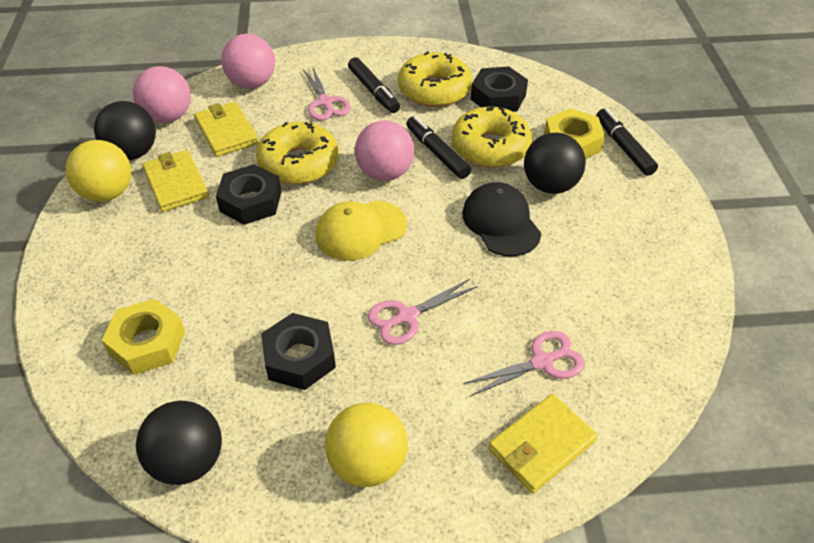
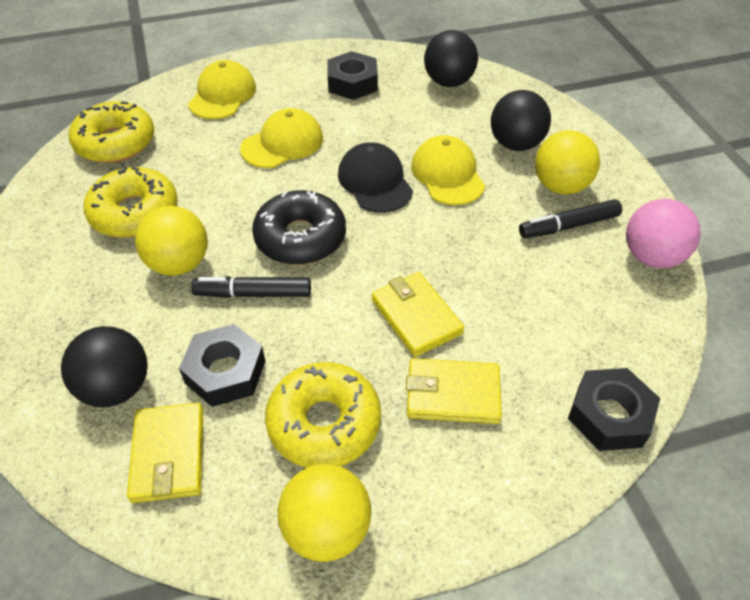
black donut: none = 0 -> [252,190,346,265] = 1
black marker: [348,57,400,113] [406,116,471,179] [596,108,658,176] = 3 -> [191,276,311,298] [519,199,622,238] = 2
pink ball: [133,66,191,123] [221,34,275,88] [355,120,414,181] = 3 -> [626,199,701,268] = 1
pink scissors: [302,66,351,120] [368,279,478,345] [464,331,585,396] = 3 -> none = 0
yellow ball: [65,140,131,202] [325,403,408,487] = 2 -> [135,206,208,276] [278,464,371,562] [535,130,600,194] = 3
yellow cap: [316,200,407,261] = 1 -> [188,60,256,119] [240,108,323,168] [411,135,485,205] = 3
yellow nut: [102,299,185,375] [544,108,605,159] = 2 -> none = 0

